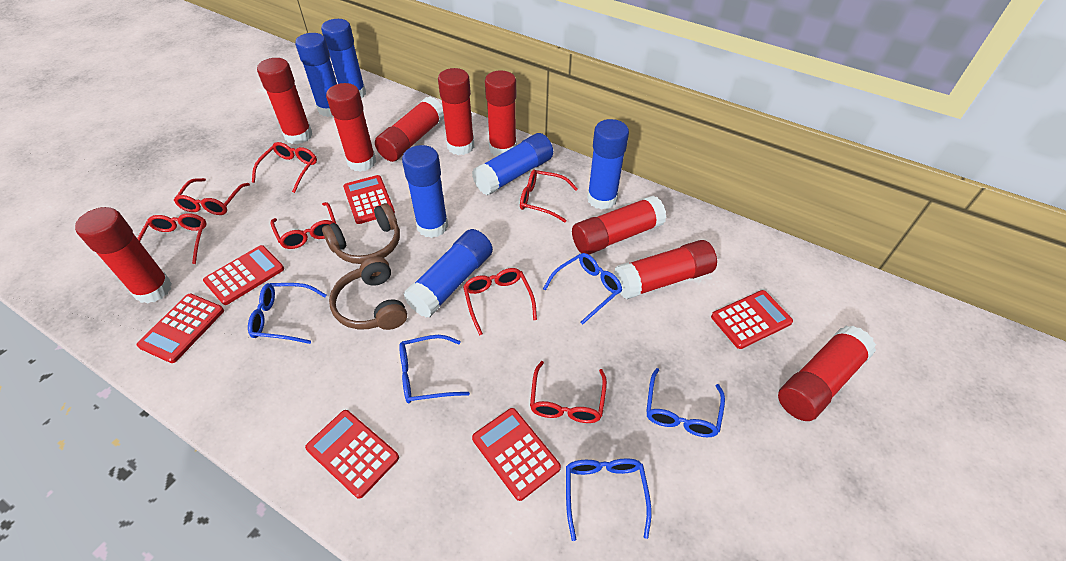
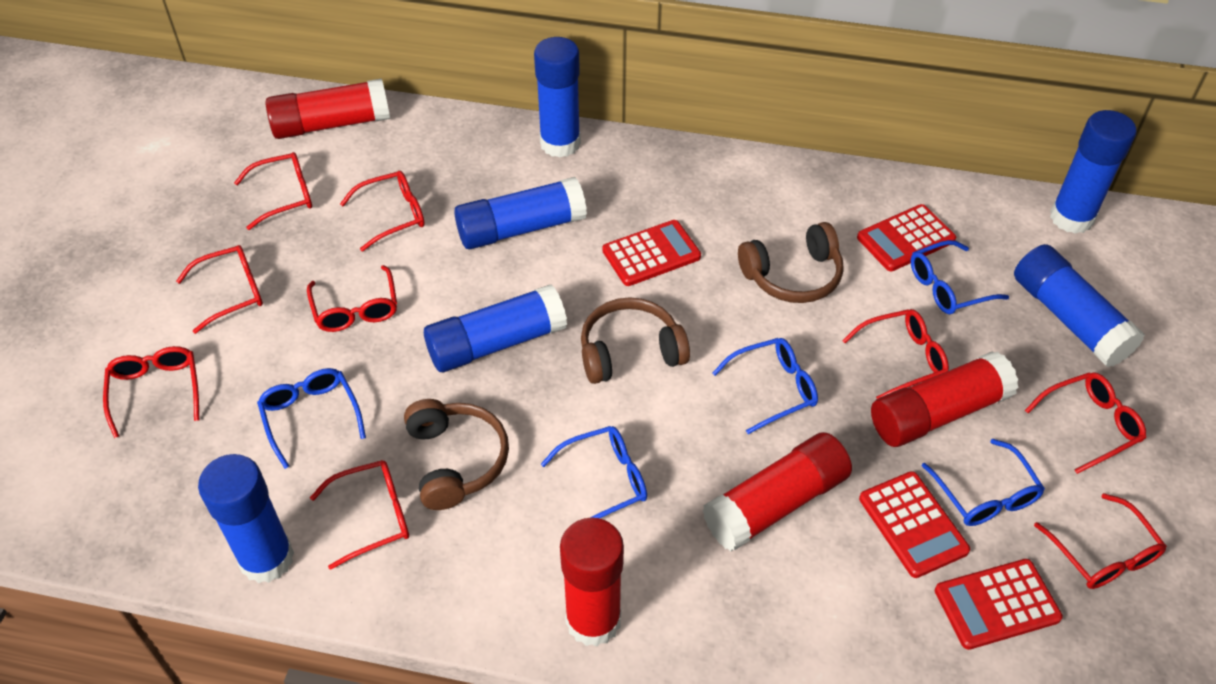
brown headphones: [322,203,400,264] [329,256,407,330] = 2 -> [404,399,509,510] [581,297,690,384] [738,222,844,303] = 3
red calculator: [137,293,224,363] [203,245,284,305] [305,410,399,499] [343,175,395,224] [472,408,561,501] [711,290,793,349] = 6 -> [602,220,701,286] [857,204,956,271] [859,471,970,578] [935,559,1063,650] = 4
red glasses: [137,213,207,264] [174,178,250,215] [252,142,317,193] [271,202,336,249] [463,268,537,336] [520,169,578,222] [530,361,607,423] = 7 -> [103,346,199,438] [176,245,263,334] [234,152,312,230] [307,265,397,332] [310,460,409,570] [340,171,425,252] [842,309,949,399] [1025,372,1146,474] [1034,493,1167,589] = 9
red glue stick: [75,207,172,304] [257,58,312,144] [326,83,376,172] [375,97,444,162] [438,68,474,155] [485,70,517,156] [572,195,666,255] [614,240,717,299] [778,326,876,421] = 9 -> [265,79,390,139] [560,518,624,647] [702,432,852,551] [871,352,1019,447] = 4

